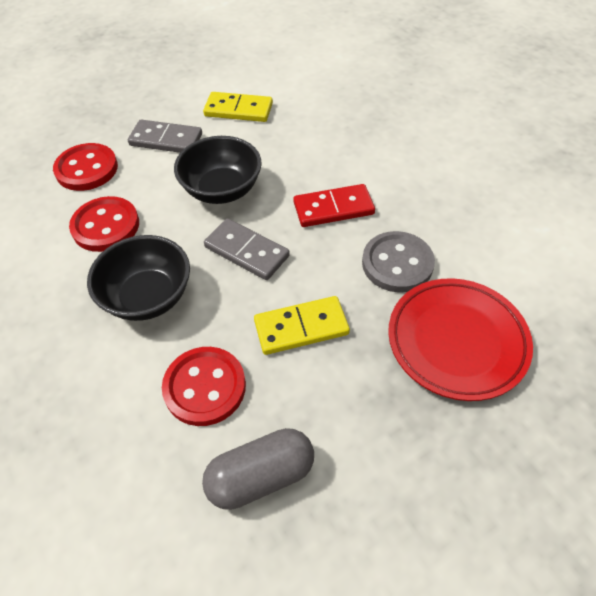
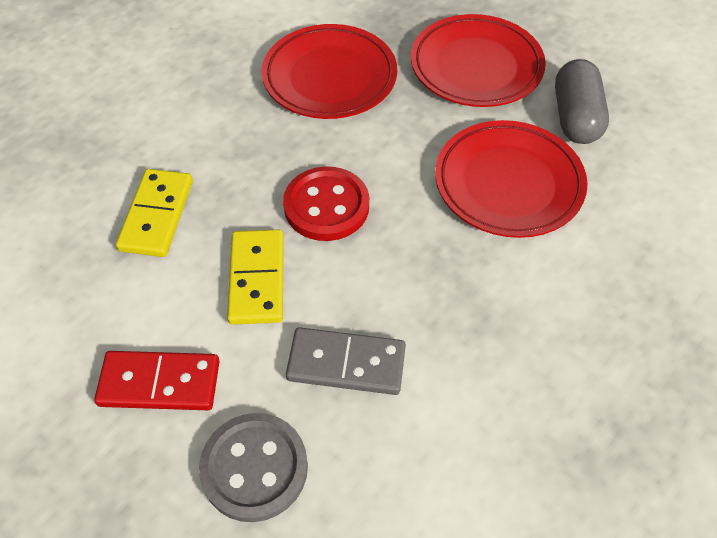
black bowl: [87,235,190,321] [174,136,262,204] = 2 -> none = 0
grey domino: [128,120,202,153] [204,218,290,280] = 2 -> [286,327,406,395] = 1
red button: [53,143,118,191] [69,196,139,252] [162,347,246,426] = 3 -> [283,166,369,241] = 1
red plate: [388,278,533,401] = 1 -> [262,24,397,119] [411,14,546,107] [435,120,588,238] = 3

